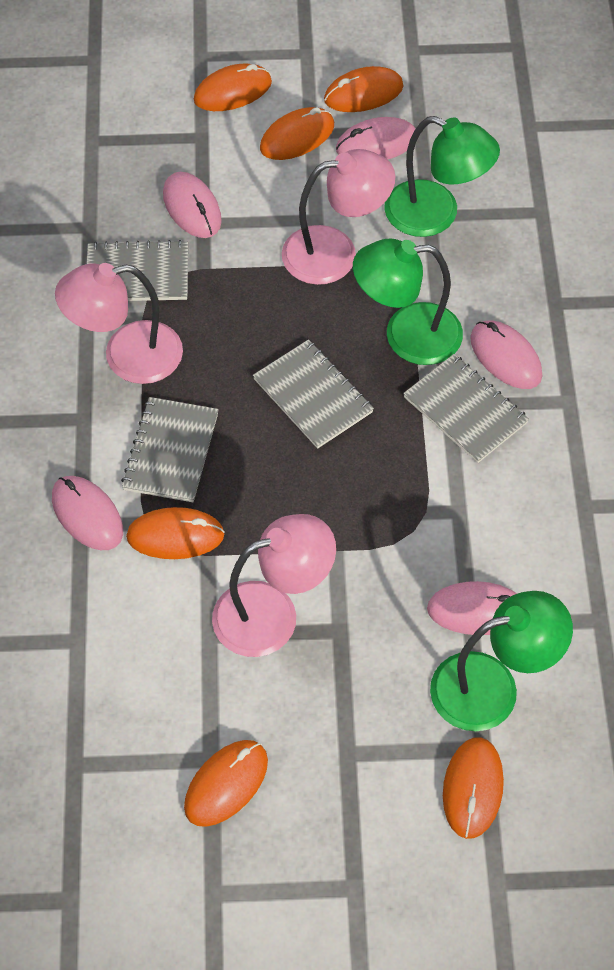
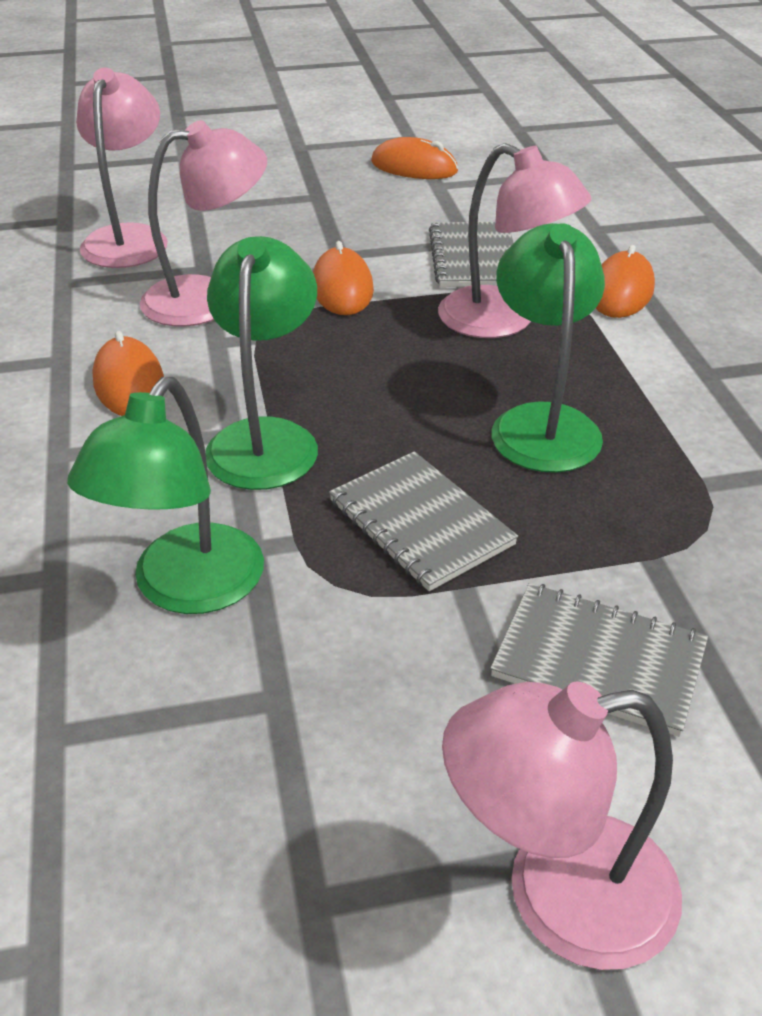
grey notebook: [87,240,188,301] [121,397,219,502] [253,339,374,449] [403,354,529,463] = 4 -> [329,451,518,591] [429,222,514,287] [490,583,708,737] = 3
orange mouse: [126,507,225,559] [184,740,268,827] [194,64,272,111] [260,107,334,160] [324,66,403,112] [443,737,504,839] = 6 -> [92,331,164,416] [313,241,374,315] [371,137,458,179] [596,245,655,318] = 4
pink lamp: [55,263,183,384] [212,514,336,657] [282,149,395,285] = 3 -> [76,68,168,268] [140,120,267,326] [438,143,591,338] [442,681,682,970] = 4
pink mouse: [52,476,123,550] [163,172,222,238] [336,117,416,159] [427,581,517,635] [470,320,542,389] = 5 -> none = 0

